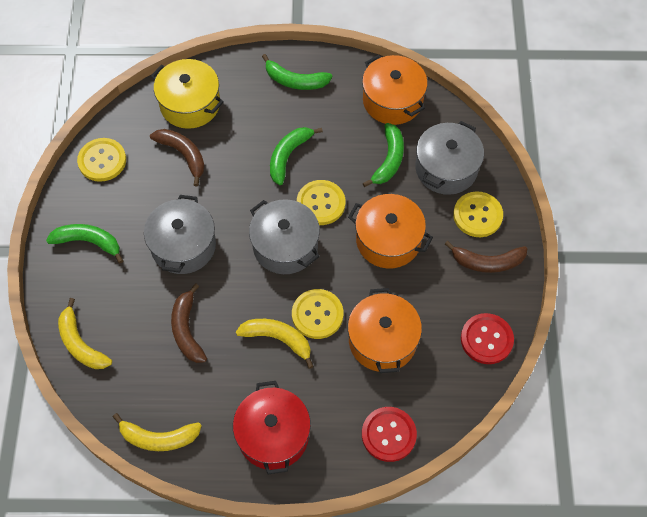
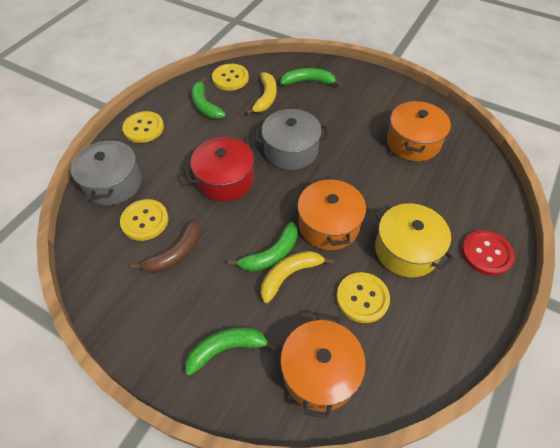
brown banana: [150,129,205,186] [171,283,207,363] [445,241,528,273] = 3 -> [130,219,200,273] = 1
grey pot: [144,195,216,274] [249,199,320,274] [416,121,484,195] = 3 -> [71,139,142,205] [255,109,329,170] = 2
red button: [362,407,417,462] [461,313,514,364] = 2 -> [461,230,515,276] = 1
yellow banana: [58,298,112,369] [113,413,202,451] [236,319,314,369] = 3 -> [246,72,277,115] [261,251,334,303] = 2

